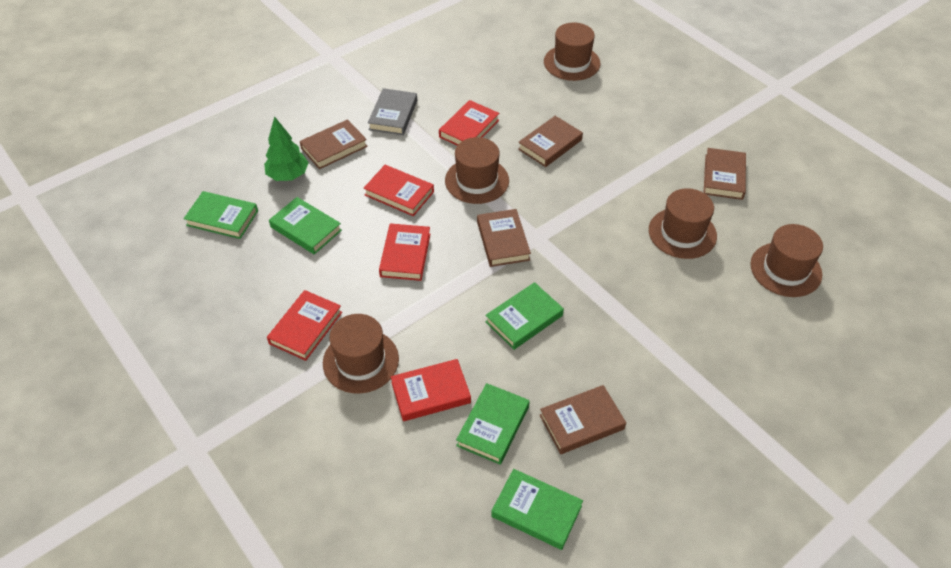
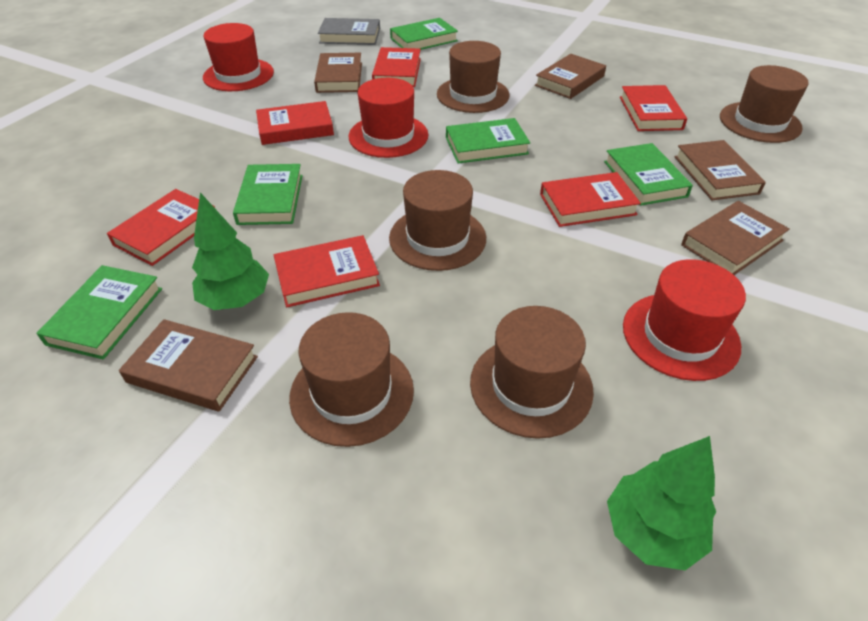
green tree: [264,116,309,181] = 1 -> [192,192,269,310] [607,436,716,570] = 2
red book: [267,290,342,361] [364,165,434,216] [379,223,430,281] [391,359,471,421] [439,100,499,145] = 5 -> [107,189,215,266] [256,101,334,145] [274,235,380,307] [372,47,421,87] [540,172,641,227] [620,85,687,131] = 6
red hat: none = 0 -> [203,23,274,91] [349,78,428,158] [623,259,746,381] = 3

